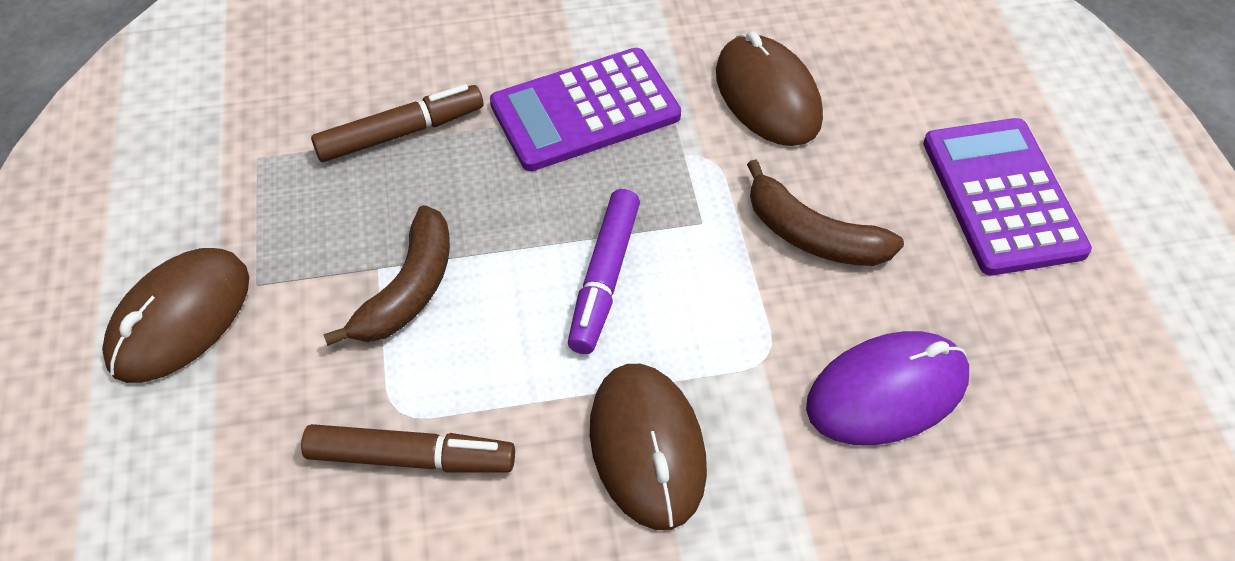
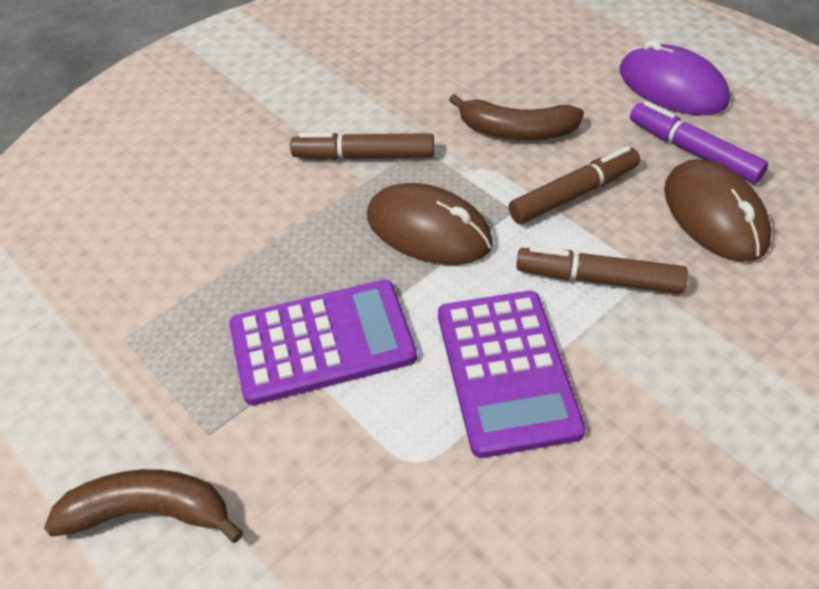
brown marker: [301,424,515,472] [311,84,483,162] = 2 -> [290,132,434,160] [509,146,640,224] [516,246,688,294] = 3
brown mouse: [102,248,249,383] [590,364,707,530] [716,32,823,146] = 3 -> [367,183,493,265] [664,159,772,262] = 2

